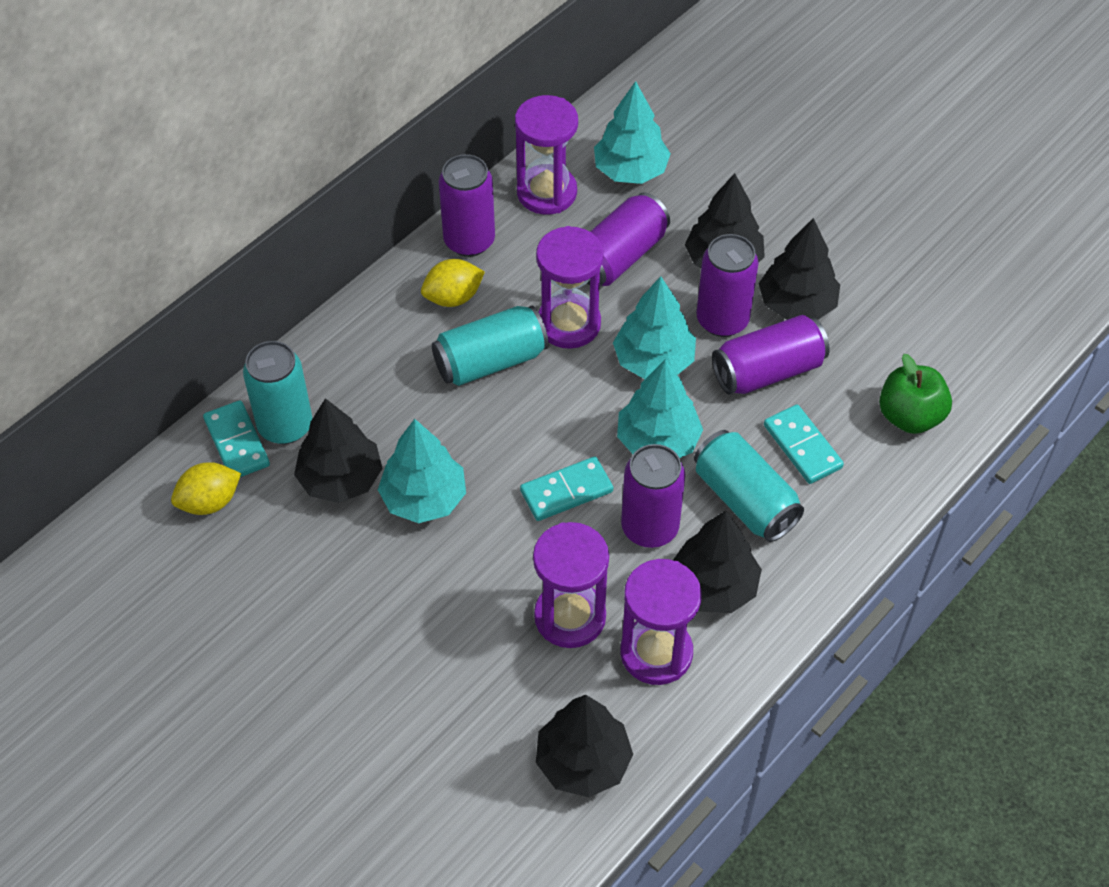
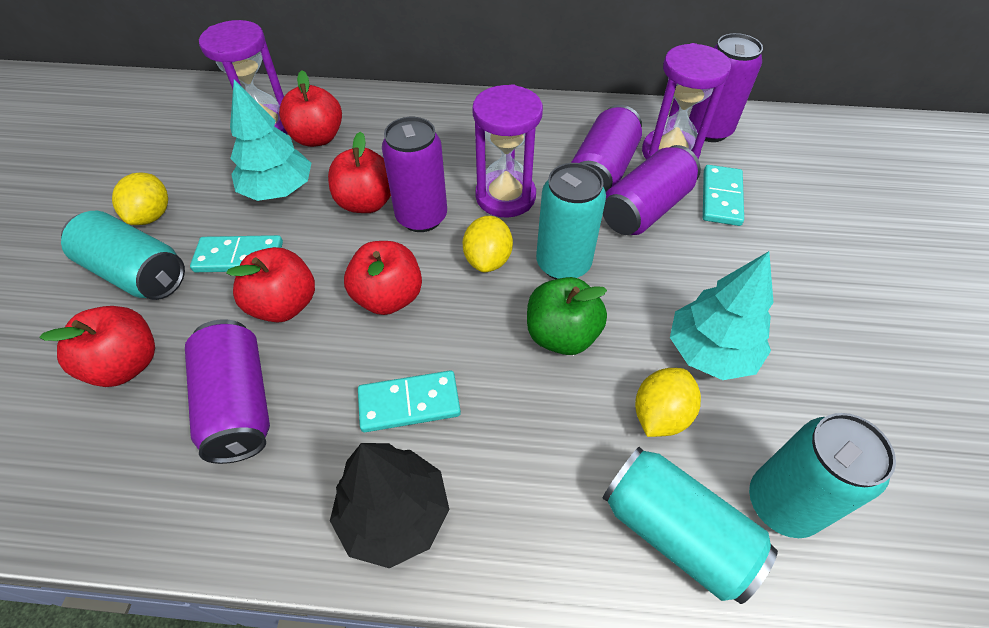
black tree: [294,398,383,503] [536,695,633,797] [673,511,762,613] [685,173,765,268] [759,218,840,320] = 5 -> [330,443,450,568] = 1
purple hourglass: [515,95,578,215] [533,522,609,648] [536,226,604,349] [620,559,702,685] = 4 -> [199,20,288,134] [472,84,543,217] [642,43,731,160] = 3
red apple: none = 0 -> [39,306,155,387] [226,247,315,323] [279,70,342,147] [328,132,391,213] [344,241,422,315] = 5
turquoise can: [243,341,312,444] [432,306,549,386] [694,430,804,542] = 3 -> [61,211,185,300] [536,163,606,279] [602,447,778,604] [749,413,896,538] = 4
turquoise tree: [378,419,466,523] [594,81,671,184] [613,276,696,379] [617,359,703,458] = 4 -> [230,80,311,201] [670,251,774,380] = 2
yellow lemon: [171,462,241,515] [421,259,485,307] = 2 -> [112,172,168,225] [463,216,513,272] [635,368,701,437] = 3

